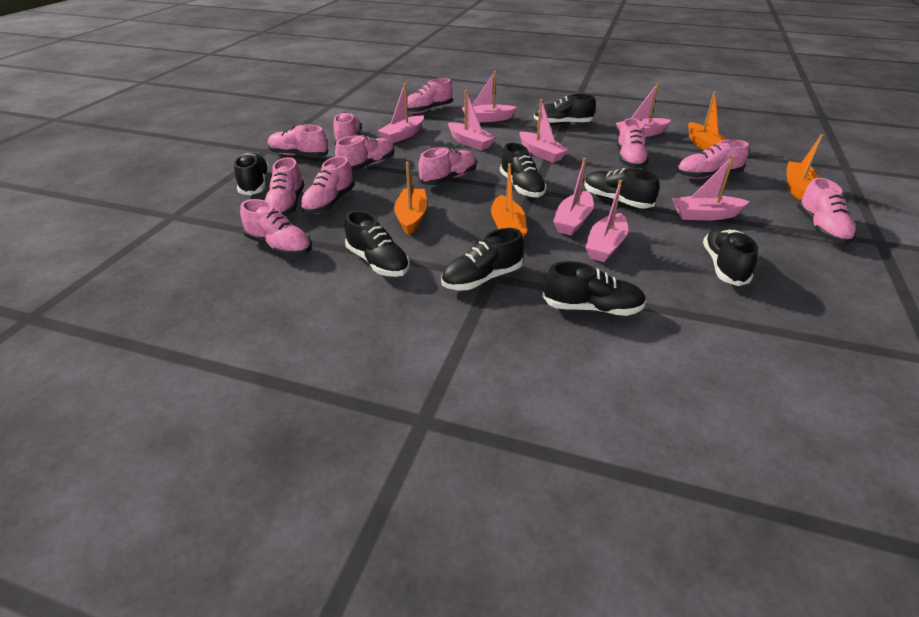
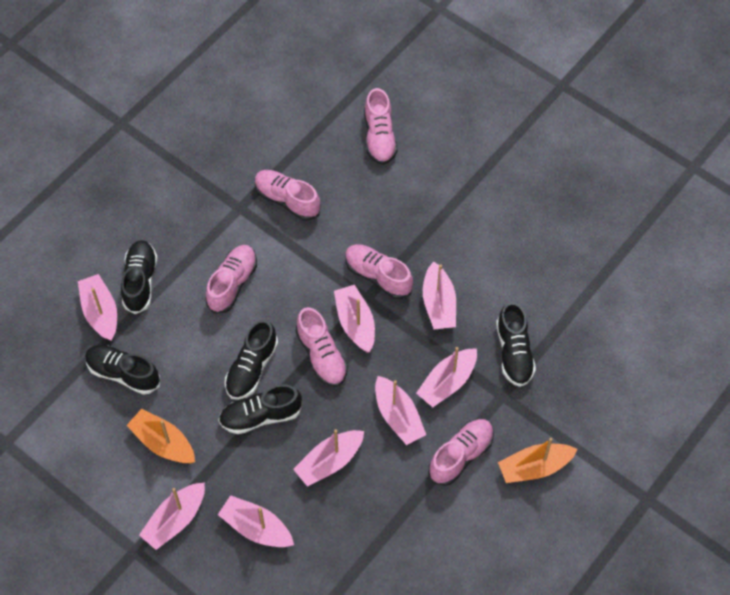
black shoe: [234,153,269,195] [345,210,410,277] [441,228,524,290] [500,143,547,197] [534,94,596,125] [542,261,646,316] [584,168,659,209] [703,226,758,286] = 8 -> [85,345,160,395] [121,240,158,314] [218,384,302,434] [225,320,278,400] [496,302,536,387] = 5
orange boat: [394,162,427,235] [491,163,527,237] [688,91,726,150] [786,134,824,201] = 4 -> [126,409,195,463] [498,438,578,483] = 2
pink shoe: [240,199,312,257] [265,157,304,216] [268,125,328,158] [300,156,355,214] [334,112,362,145] [335,135,395,171] [407,78,453,113] [419,147,477,185] [617,118,649,168] [677,140,749,179] [797,178,857,244] = 11 -> [205,245,257,314] [255,170,321,221] [296,307,348,387] [345,244,413,299] [364,88,397,165] [428,419,494,486] = 6

